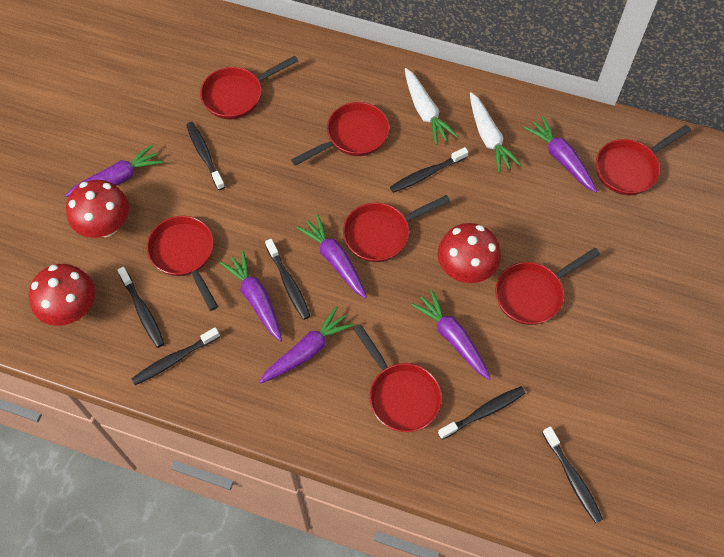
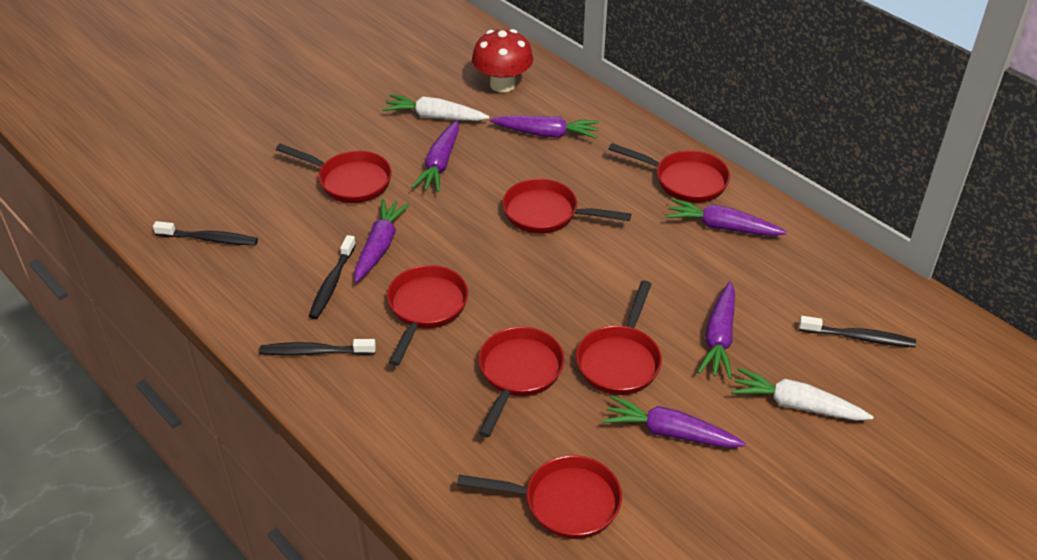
black toothbrush: [117,267,165,348] [132,327,220,385] [186,122,225,190] [265,239,310,320] [390,147,468,193] [438,386,525,440] [542,426,603,523] = 7 -> [153,221,258,245] [259,339,376,356] [309,235,356,319] [799,316,916,347] = 4
red mushroom: [29,264,95,326] [66,180,129,238] [437,223,501,283] = 3 -> [472,29,533,92] = 1

